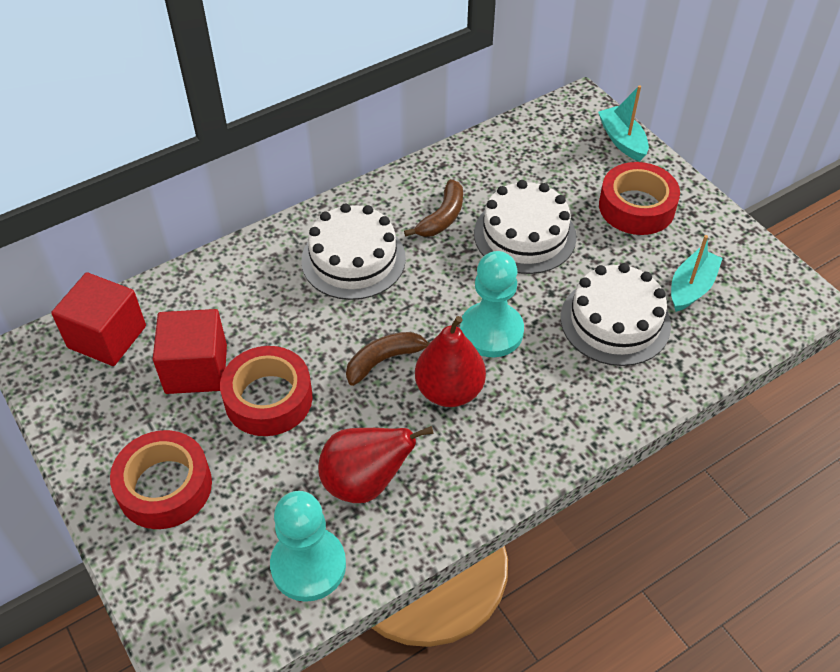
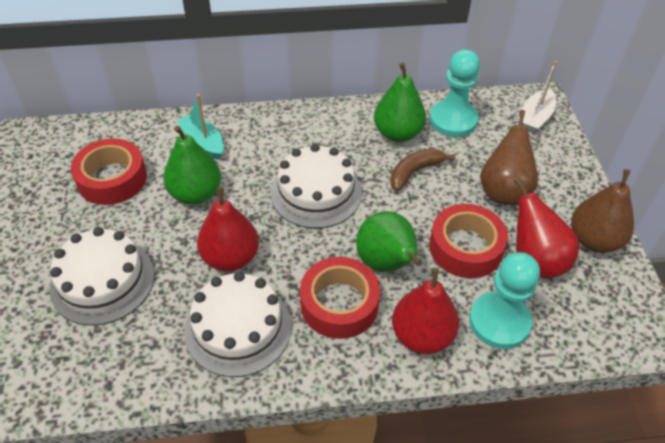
brown banana: [346,332,431,386] [404,179,463,237] = 2 -> [390,148,456,191] = 1
brown pear: none = 0 -> [480,110,538,205] [571,169,634,253] = 2
green pear: none = 0 -> [163,126,221,205] [356,211,422,272] [374,62,426,142] = 3
red cube: [51,272,146,366] [153,309,227,394] = 2 -> none = 0
red pear: [318,426,433,503] [415,316,486,407] = 2 -> [197,187,259,272] [392,268,459,354] [514,178,579,279] = 3
turquoise boat: [598,85,649,161] [671,235,723,312] = 2 -> [177,94,224,160] = 1
white boat: none = 0 -> [519,61,557,133] = 1

